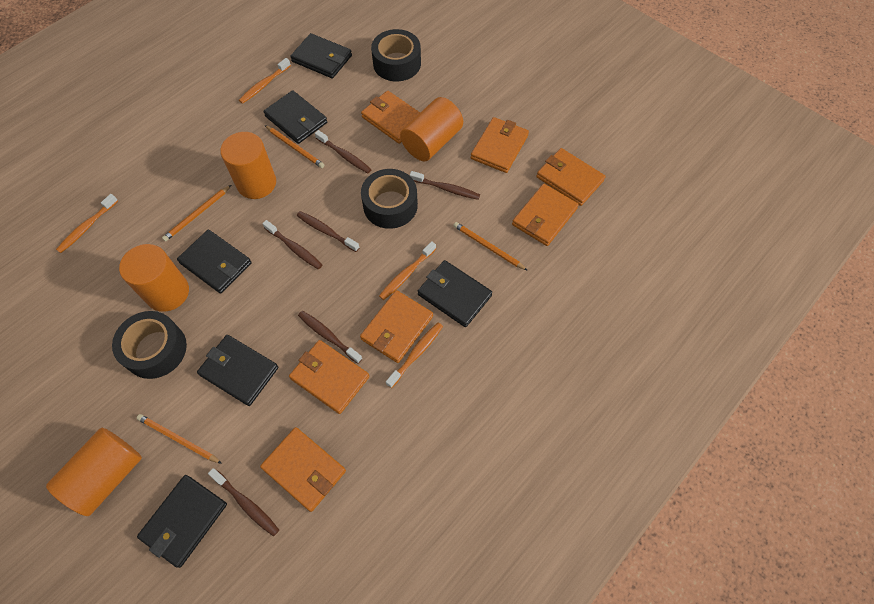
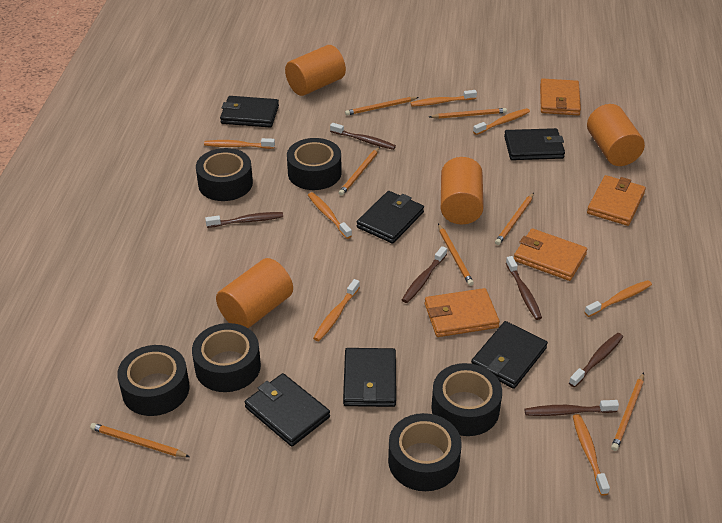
black tape: [112,311,187,379] [361,169,418,229] [371,29,421,81] = 3 -> [117,345,190,416] [192,323,261,392] [196,148,253,201] [287,138,342,190] [388,413,462,491] [431,363,502,436] = 6
orange pencil: [137,414,222,464] [162,185,231,242] [265,125,325,168] [453,222,528,271] = 4 -> [90,423,190,457] [339,147,380,196] [345,97,419,116] [429,108,507,119] [438,224,474,286] [495,193,534,245] [611,372,644,451] = 7
orange toothbrush: [56,194,118,253] [239,58,291,104] [379,241,436,300] [386,323,443,388] = 4 -> [204,138,275,149] [308,192,352,239] [313,279,360,341] [410,90,477,107] [473,108,530,135] [573,414,610,496] [584,280,652,317] = 7
orange wallet: [260,427,346,512] [289,340,369,414] [360,290,433,363] [361,91,420,144] [471,117,529,173] [512,184,579,246] [536,148,606,206] = 7 -> [425,288,500,337] [514,229,587,281] [540,78,581,115] [587,175,646,226] = 4

